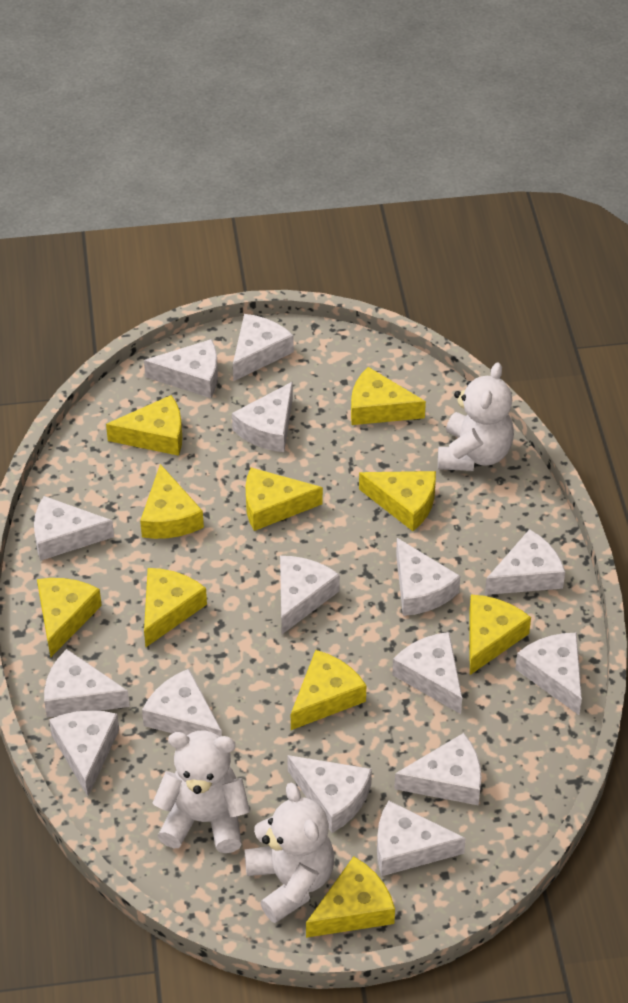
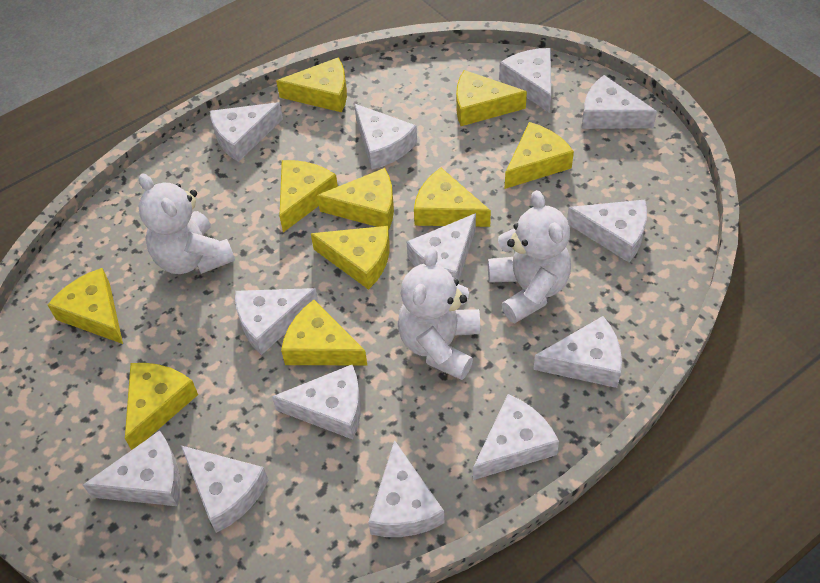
white cheese: [34,496,114,561] [44,649,130,718] [49,710,119,796] [142,669,222,736] [144,339,218,398] [232,381,293,452] [233,314,294,381] [280,556,340,634] [287,755,372,833] [377,800,466,876] [392,632,462,714] [394,733,482,806] [396,538,460,616] [485,529,565,595] [515,633,582,715] = 15 -> [83,431,180,506] [181,445,268,533] [210,102,283,162] [235,288,319,355] [272,365,361,440] [354,104,417,170] [368,440,444,537] [407,213,476,281] [473,394,559,480] [499,48,551,113] [533,316,622,388] [567,200,647,263] [582,75,657,129] = 13

